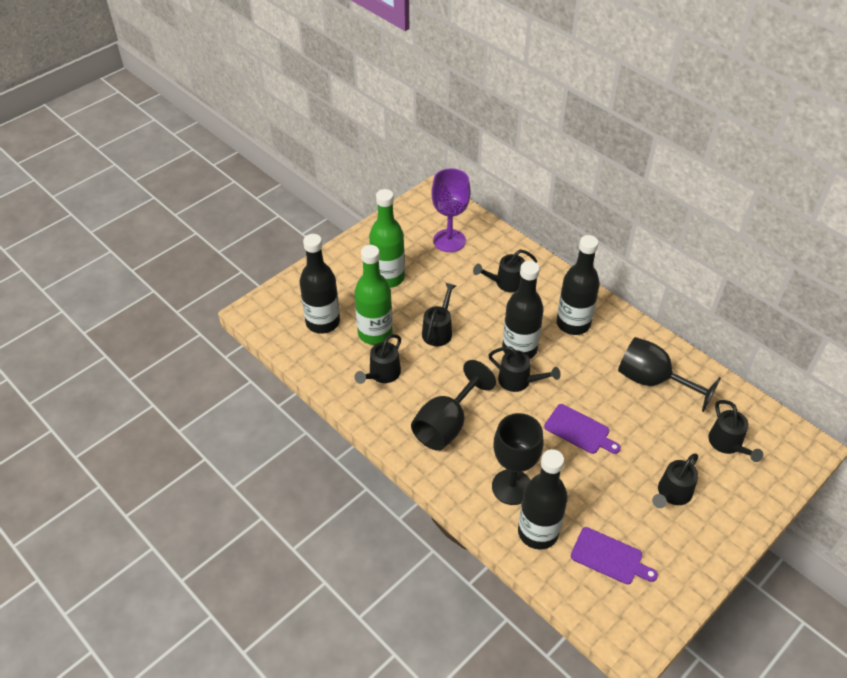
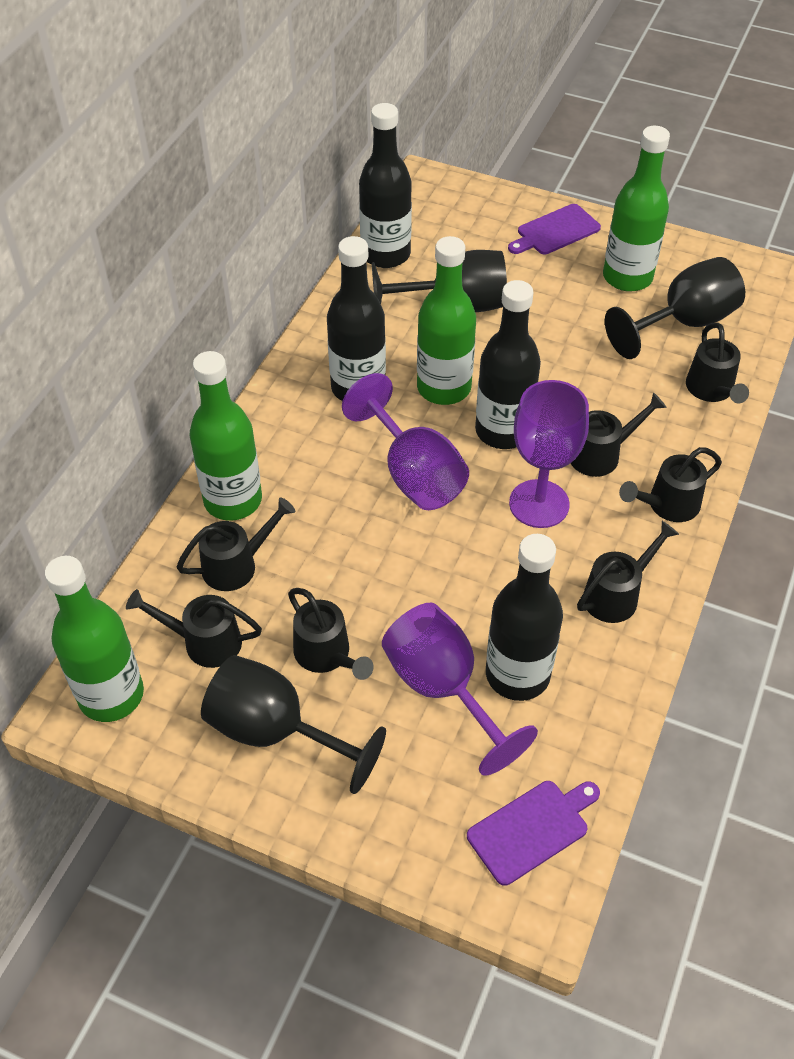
black watering can: [355,334,401,384] [422,283,456,346] [473,249,537,293] [488,346,560,392] [652,453,698,508] [708,400,763,462] = 6 -> [126,589,262,668] [176,497,295,591] [288,588,374,680] [571,393,667,477] [577,521,679,623] [619,447,722,522] [686,323,749,403] = 7
green bottle: [354,245,392,345] [369,189,405,288] = 2 -> [45,556,144,722] [189,351,262,521] [417,236,476,405] [603,126,670,291] = 4
purple goblet: [431,168,471,252] = 1 -> [342,373,469,510] [382,603,538,776] [509,380,589,528] = 3

